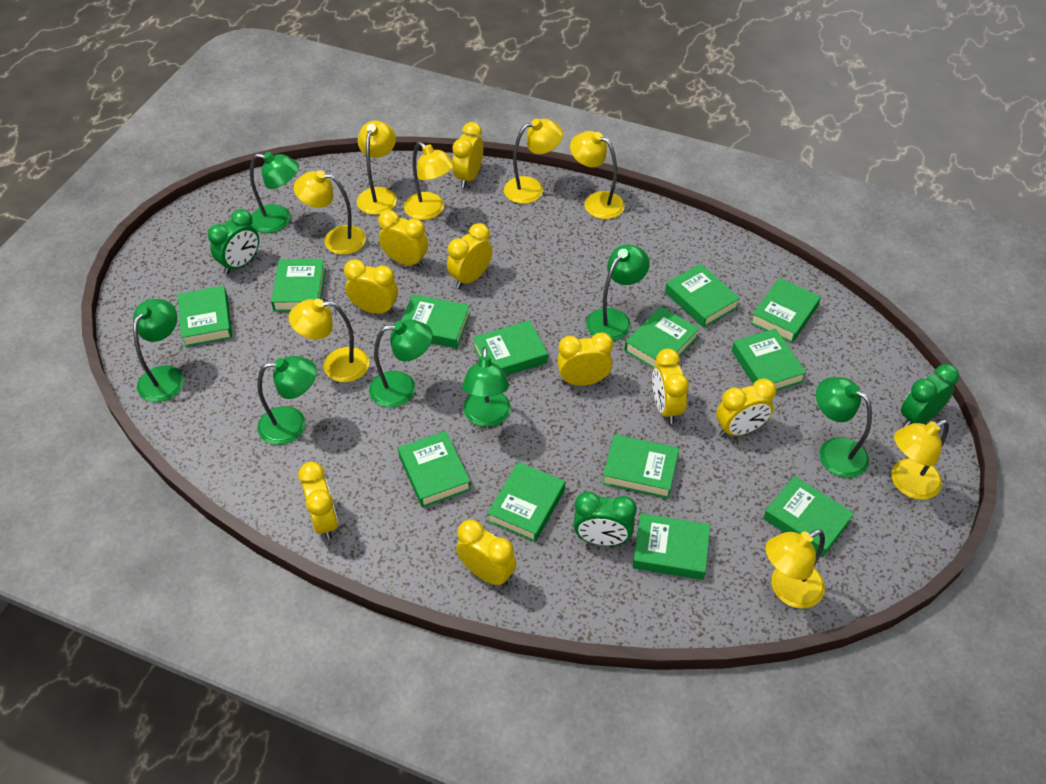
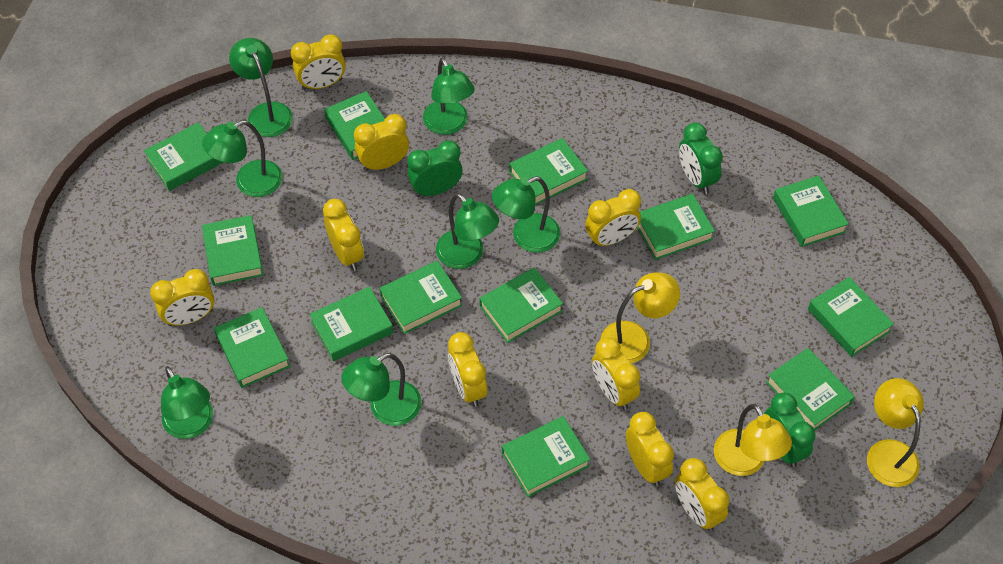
yellow lamp: [289,299,370,382] [294,170,366,255] [357,121,397,215] [404,142,455,220] [504,119,563,204] [570,131,625,219] [765,530,825,609] [891,420,949,500] = 8 -> [600,273,680,364] [714,404,792,476] [867,378,924,487] = 3

